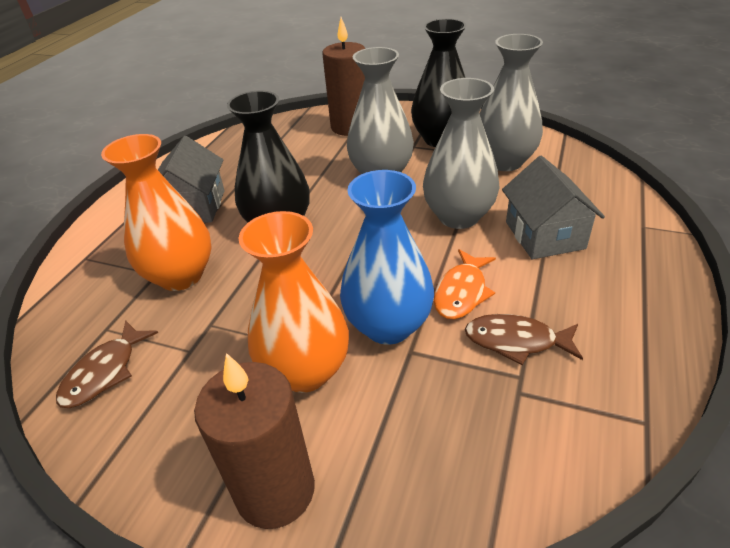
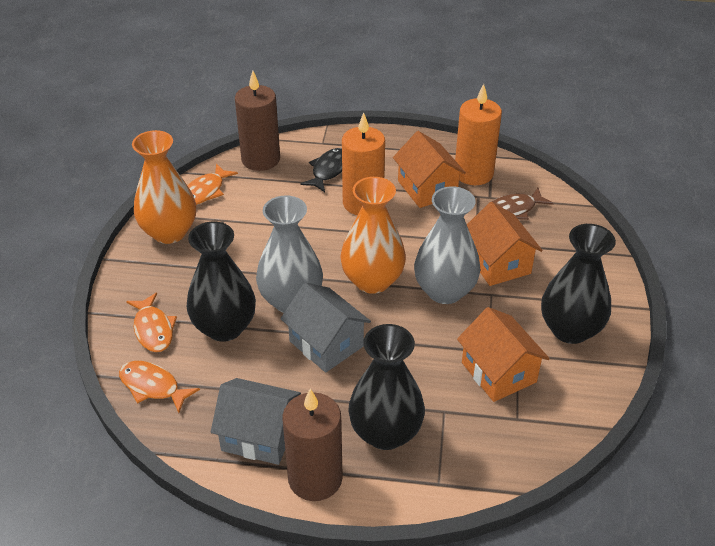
black fish: none = 0 -> [300,148,342,192] = 1
black vase: [227,91,310,223] [411,19,467,147] = 2 -> [186,222,256,342] [348,324,425,450] [541,224,616,344] = 3
blue vase: [340,170,434,345] = 1 -> none = 0
brown fish: [56,320,158,408] [465,314,583,365] = 2 -> [491,188,554,220] = 1
grey vase: [347,47,414,174] [423,78,500,229] [479,34,543,171] = 3 -> [256,195,323,313] [414,186,480,304] = 2
orange candle: none = 0 -> [342,112,385,215] [455,84,502,185] = 2
orange fish: [434,249,496,319] = 1 -> [119,361,200,413] [126,293,177,352] [187,163,238,205] = 3
orange house: none = 0 -> [393,131,466,208] [457,307,550,402] [467,202,543,286] = 3

